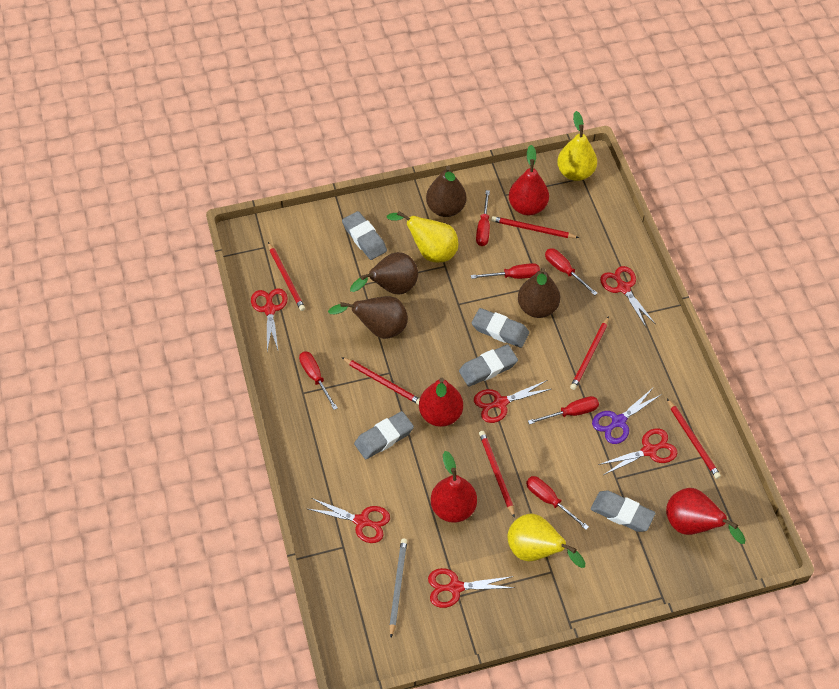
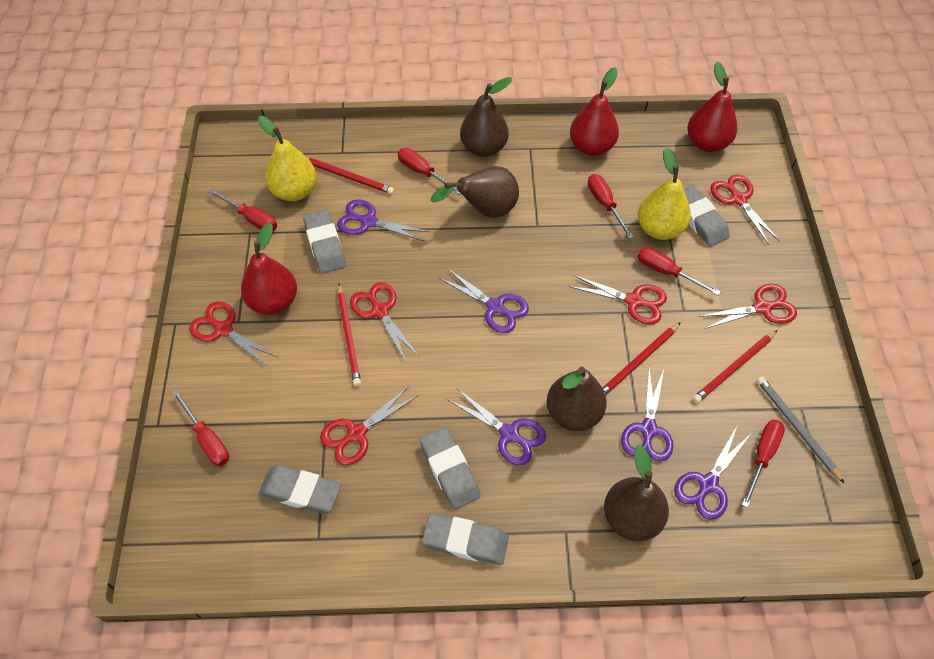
purple scissors: [592,387,662,444] = 1 -> [337,199,429,242] [439,268,529,333] [447,389,546,465] [621,368,673,462] [674,426,751,520] = 5
red pear: [419,378,463,427] [431,451,477,523] [509,145,549,215] [666,488,745,544] = 4 -> [241,223,297,315] [570,67,619,156] [687,62,737,152] = 3
red pencil: [268,242,305,311] [341,357,420,405] [479,431,515,518] [491,216,579,238] [570,316,609,390] [667,399,721,479] = 6 -> [307,157,394,194] [337,284,361,386] [602,322,681,395] [693,330,777,403] = 4
yellow pear: [387,211,458,263] [508,514,585,568] [557,111,597,181] = 3 -> [258,116,317,201] [638,148,691,240] = 2

